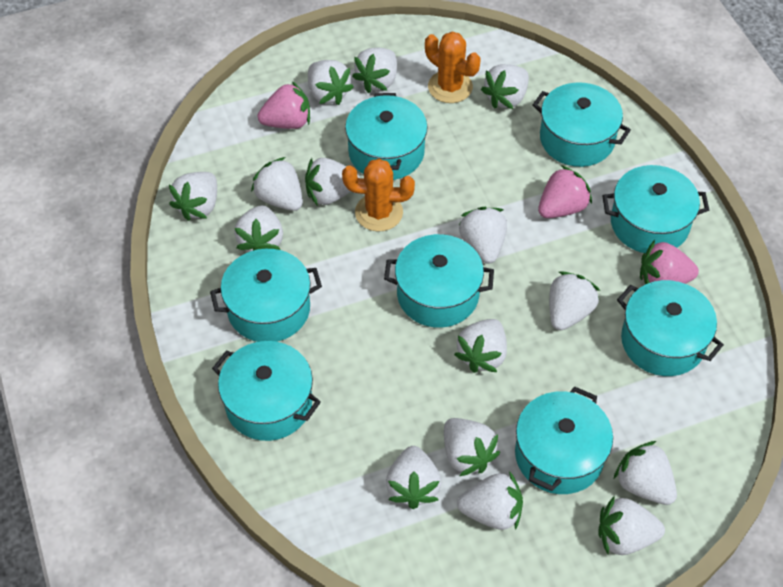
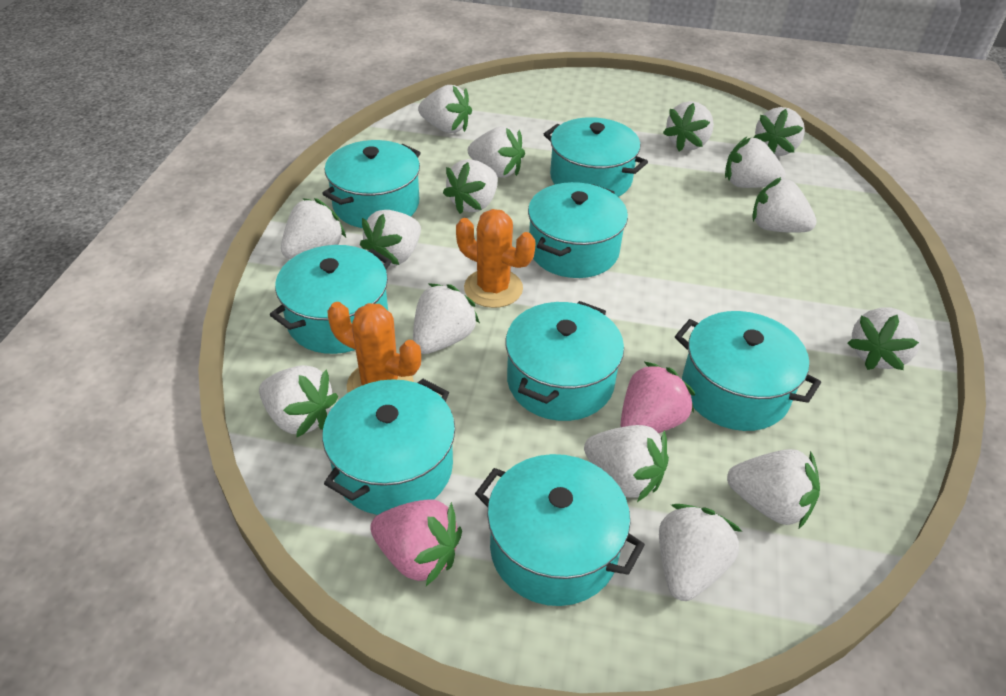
pink strawberry: [258,81,310,129] [538,165,592,218] [640,240,699,284] = 3 -> [370,499,462,586] [621,362,695,433] = 2

